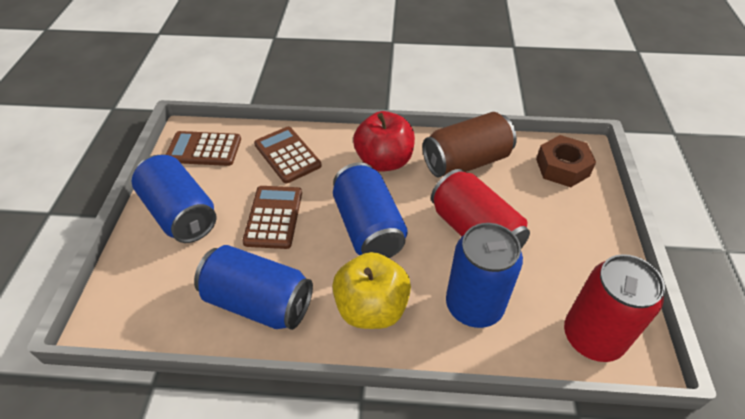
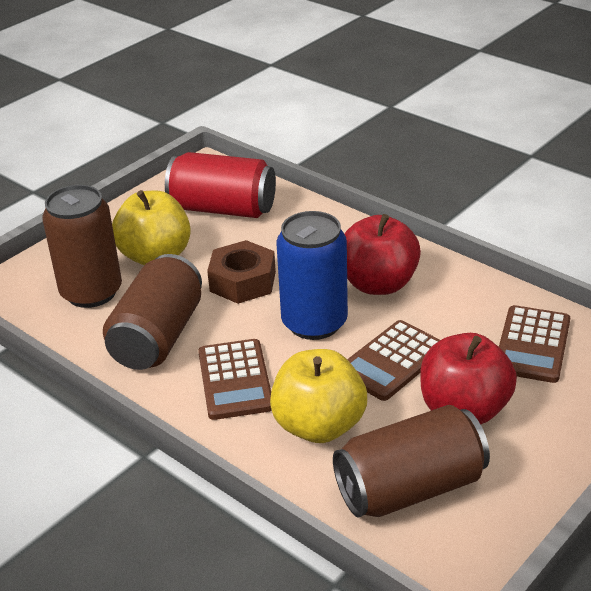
blue can: [132,155,216,243] [194,245,313,330] [333,162,408,258] [446,223,523,328] = 4 -> [276,211,348,340] = 1
brown can: [423,112,517,178] = 1 -> [42,185,122,308] [103,254,202,370] [333,405,490,518] = 3
red apple: [353,111,415,172] = 1 -> [344,214,421,295] [420,333,517,424] = 2
red can: [431,169,530,248] [564,254,665,362] = 2 -> [165,152,276,218] = 1
yellow apple: [332,252,411,329] = 1 -> [112,190,191,265] [270,349,367,443] = 2

